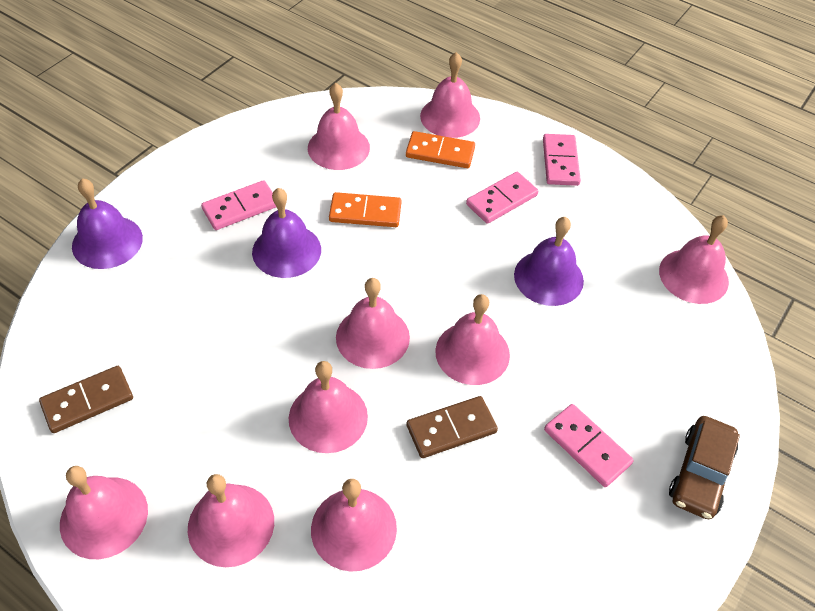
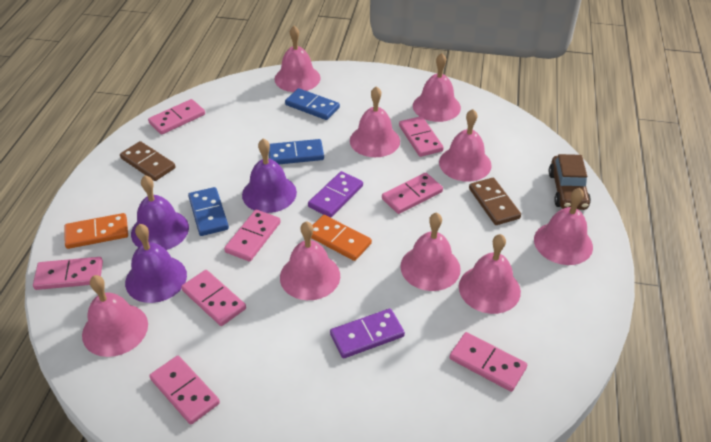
blue domino: none = 0 -> [188,187,229,236] [269,139,324,164] [285,88,340,120] = 3
pink domino: [201,180,276,230] [466,172,538,224] [543,134,581,186] [544,404,634,487] = 4 -> [33,257,103,290] [148,99,205,135] [149,356,220,425] [181,270,246,326] [224,210,281,262] [382,173,443,214] [399,116,444,157] [449,332,527,392] = 8
purple domino: none = 0 -> [308,171,363,218] [330,309,405,358] = 2

